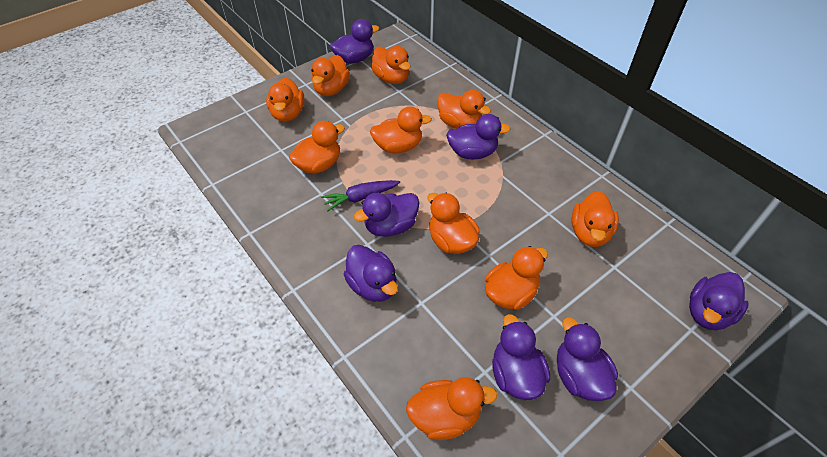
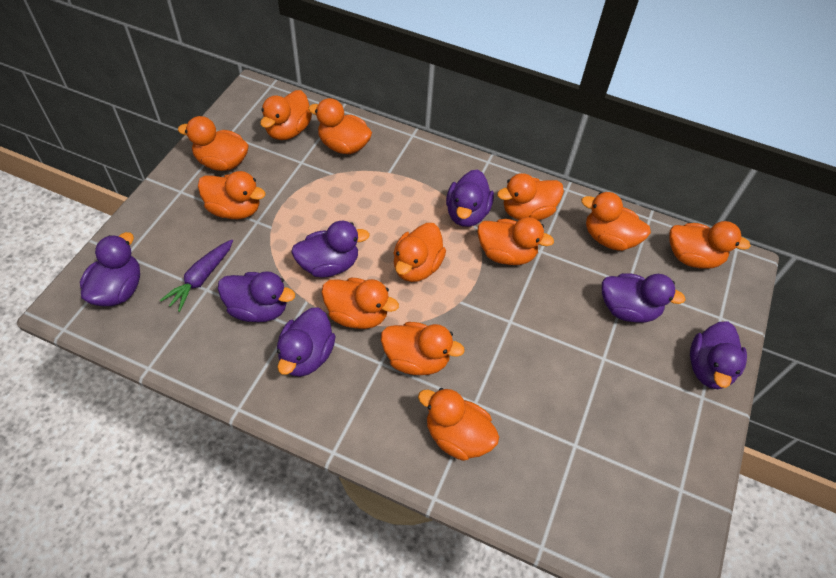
orange duck: [266,77,304,122] [289,121,345,174] [311,55,350,96] [370,107,432,153] [371,46,411,84] [406,377,497,440] [428,193,480,254] [437,90,491,129] [485,246,548,310] [571,191,619,247] = 10 -> [178,116,249,171] [198,171,266,219] [260,90,312,140] [308,98,372,154] [321,278,399,329] [381,322,465,375] [393,223,446,282] [418,388,499,461] [477,217,554,265] [497,173,564,220] [581,192,651,251] [669,221,751,269] = 12

